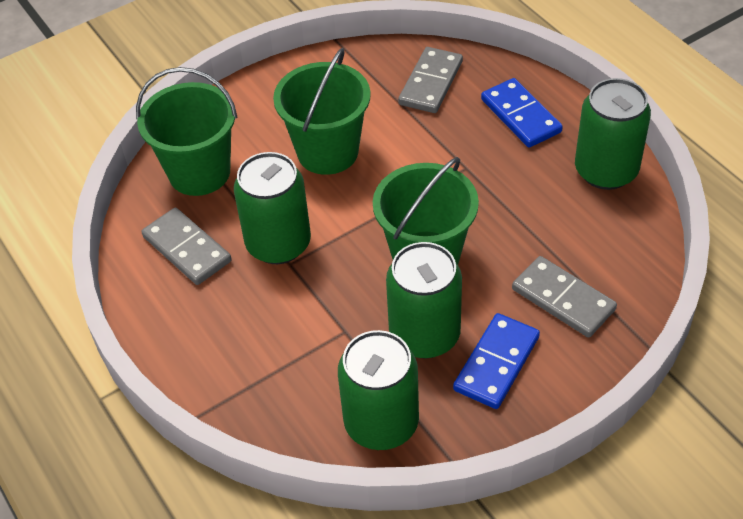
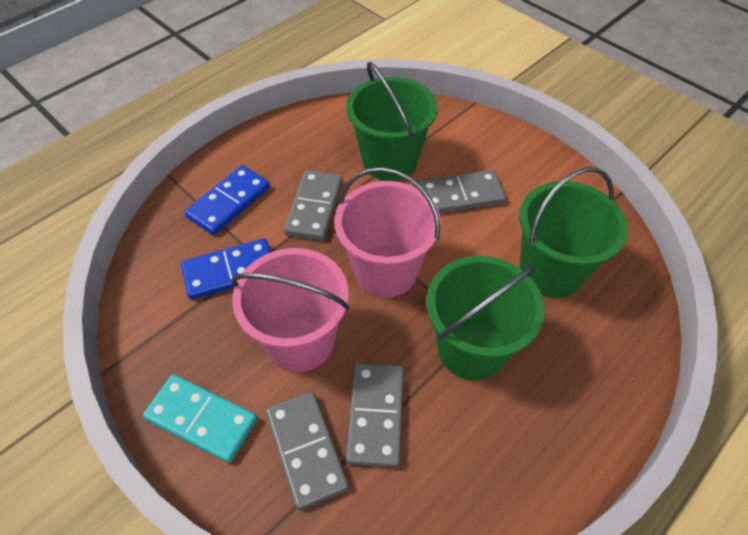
green can: [234,152,311,264] [338,330,419,450] [386,242,462,359] [575,78,651,190] = 4 -> none = 0
grey domino: [142,208,232,285] [398,47,463,113] [512,256,617,338] = 3 -> [266,391,349,510] [284,170,343,241] [346,363,404,468] [419,170,506,213] = 4
pink bucket: none = 0 -> [231,248,349,372] [335,167,441,298] = 2
turquoise domino: none = 0 -> [143,374,257,463] = 1

